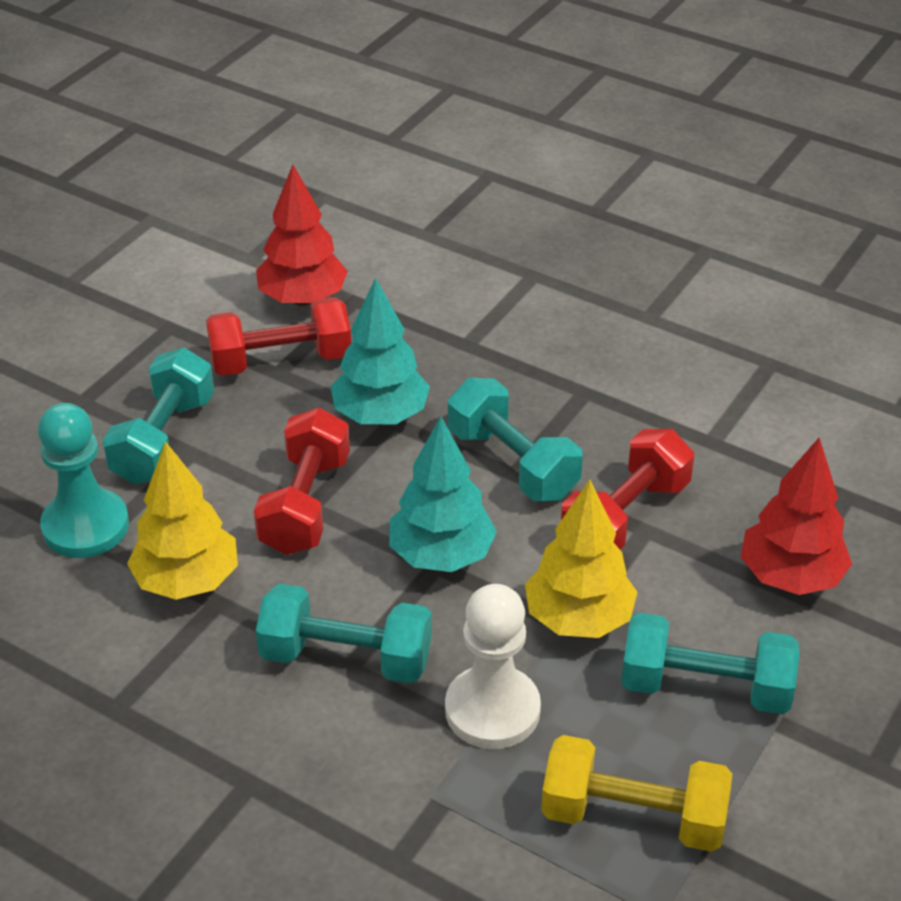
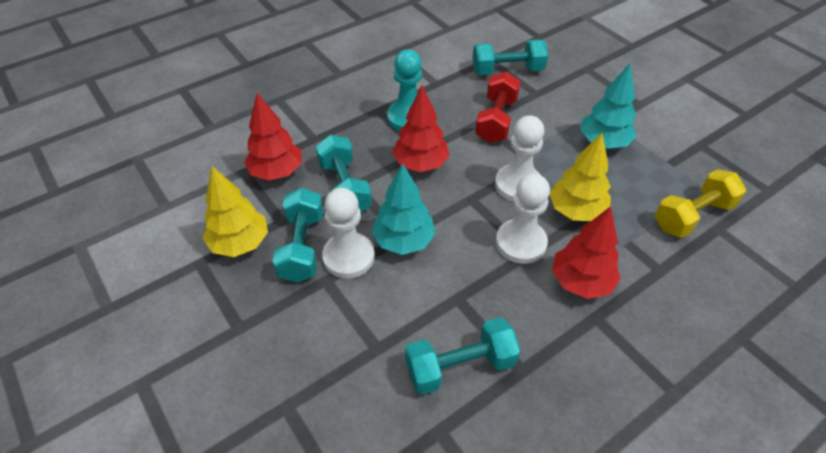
red dumbbell: [206,297,351,376] [254,408,350,555] [561,429,694,550] = 3 -> [475,71,521,143] = 1
red tree: [256,165,348,306] [740,437,852,595] = 2 -> [244,93,302,181] [392,85,449,172] [552,206,621,299] = 3
white pawn: [445,584,541,749] = 1 -> [322,188,375,278] [495,115,544,202] [496,174,550,264] = 3

